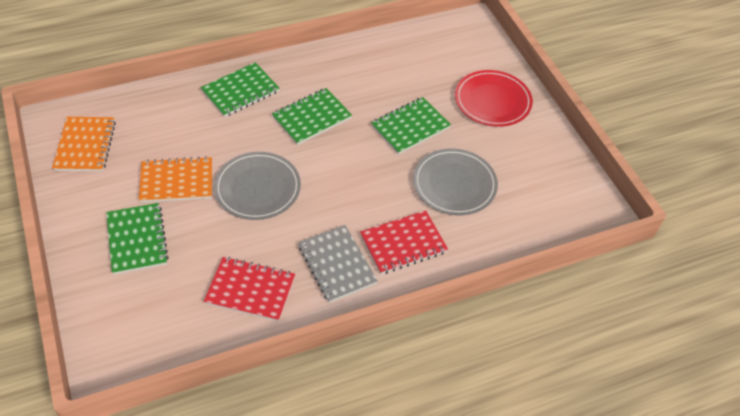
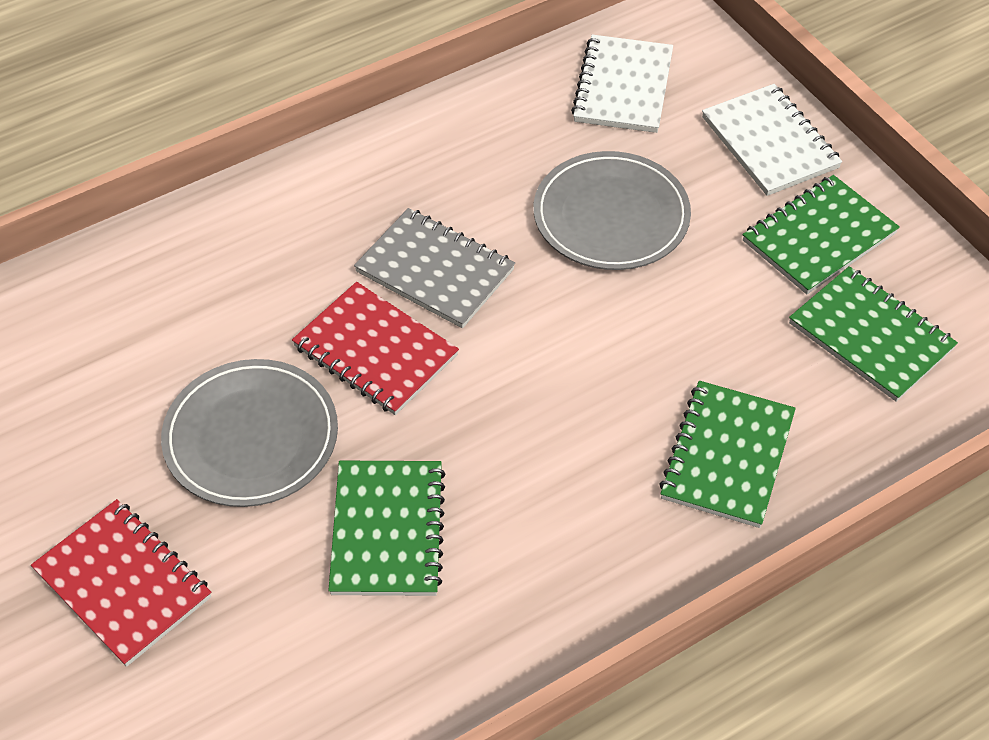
orange notebook: [52,117,116,172] [139,156,212,203] = 2 -> none = 0
red plate: [455,70,533,127] = 1 -> none = 0
white notebook: none = 0 -> [571,35,673,133] [702,84,842,196] = 2

